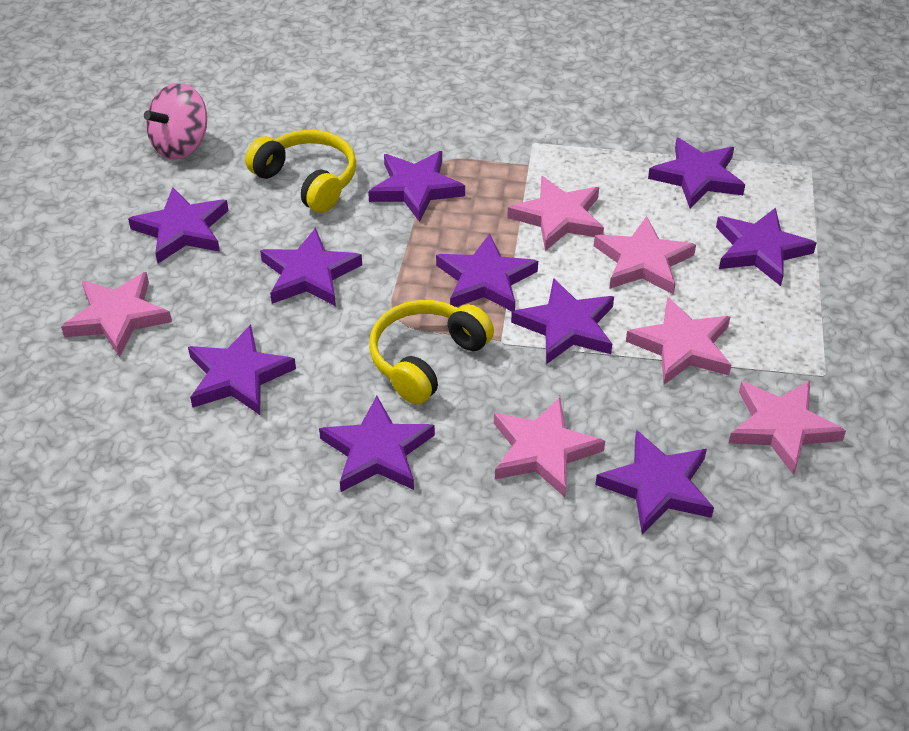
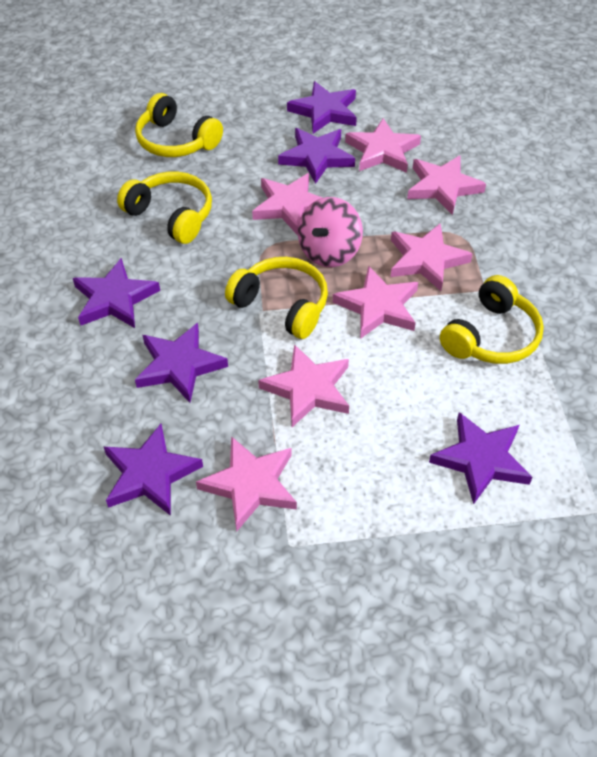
pink star: [61,272,172,357] [494,397,605,497] [507,176,604,251] [594,216,696,295] [626,297,731,385] [729,381,846,475] = 6 -> [196,436,297,531] [252,173,323,235] [258,344,349,427] [333,266,418,339] [345,118,421,173] [391,223,472,291] [407,155,486,215] = 7
purple star: [128,187,229,263] [188,325,296,415] [260,228,362,306] [319,396,435,492] [368,151,465,222] [436,233,538,312] [511,278,614,364] [595,430,714,534] [648,138,745,209] [716,207,817,286] = 10 -> [73,258,160,328] [104,424,203,516] [135,323,228,403] [278,128,355,184] [287,81,357,134] [429,412,532,505] = 6
yellow headphones: [245,130,356,213] [369,300,494,405] = 2 -> [117,171,212,244] [135,93,223,157] [225,257,328,339] [440,275,544,364] = 4

